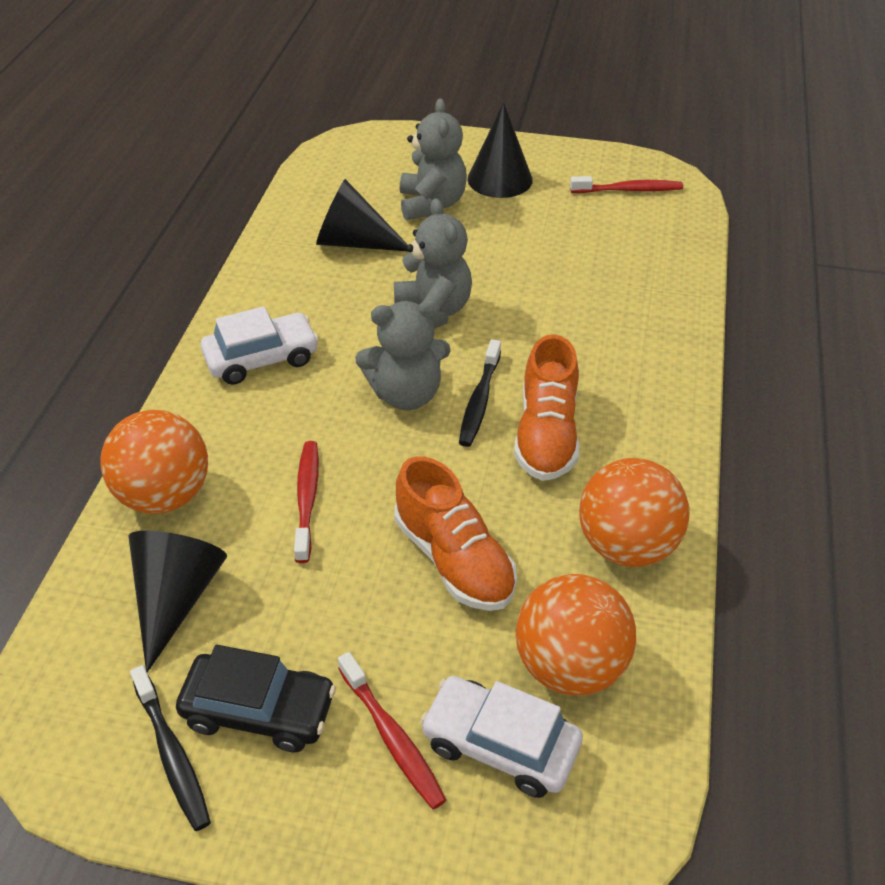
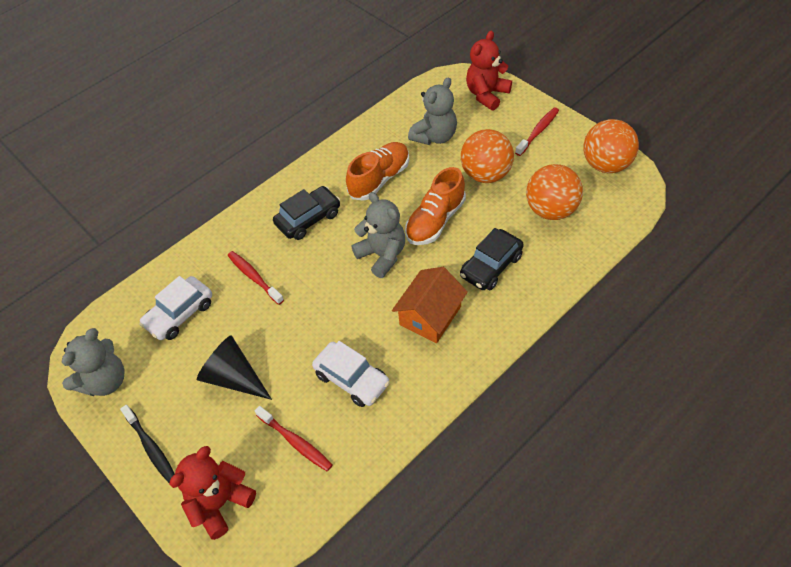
black car: [176,645,336,753] = 1 -> [273,186,340,240] [460,228,524,290] = 2
black cone: [128,531,227,672] [316,179,408,251] [467,102,533,198] = 3 -> [197,335,272,400] = 1
black toothbrush: [130,665,211,831] [459,339,501,447] = 2 -> [120,405,175,483] = 1
orange house: none = 0 -> [392,267,468,343] = 1
red teddy bear: none = 0 -> [169,446,256,540] [466,31,512,111] = 2

